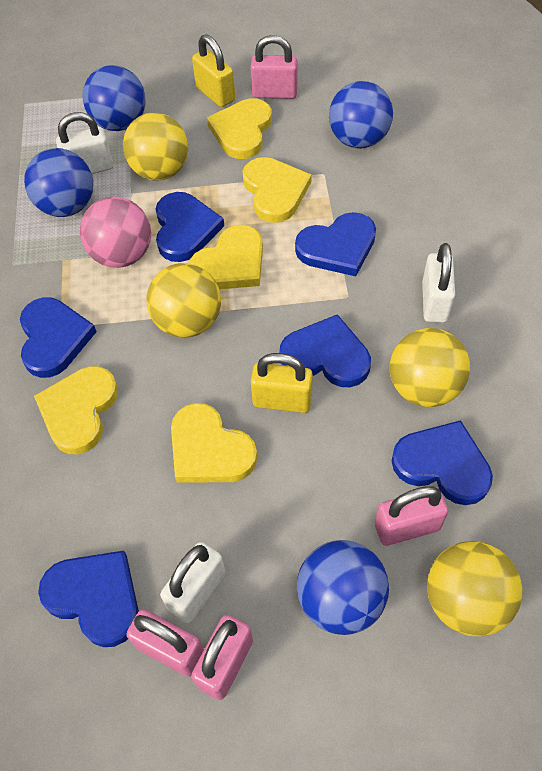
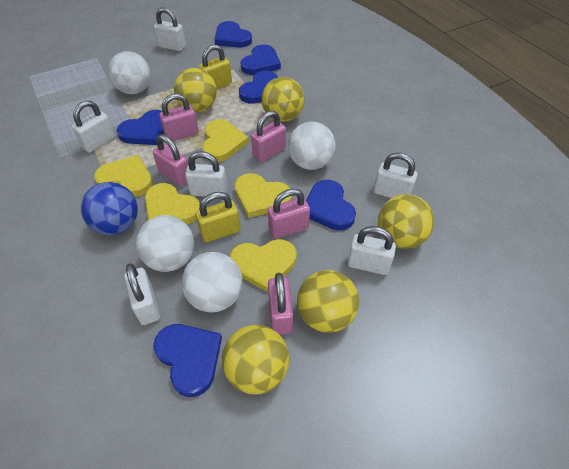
blue ball: [24,148,93,217] [82,65,146,131] [297,540,389,635] [329,81,393,148] = 4 -> [81,182,138,235] = 1
pink ball: [80,197,151,268] = 1 -> none = 0
pink padlock: [126,609,204,677] [191,615,253,700] [250,35,297,99] [375,486,448,546] = 4 -> [153,134,188,187] [159,93,199,141] [251,111,286,162] [268,188,310,239] [268,273,293,335] = 5
white ball: none = 0 -> [108,51,151,94] [136,215,194,272] [182,252,243,313] [288,122,336,170] = 4
white padlock: [56,112,113,174] [160,542,226,623] [422,243,455,323] = 3 -> [72,100,115,153] [124,264,160,325] [154,7,186,51] [185,151,227,196] [348,226,396,275] [373,152,417,198] = 6
yellow ball: [123,113,188,181] [146,263,221,338] [390,328,470,407] [427,541,522,636] = 4 -> [174,68,217,112] [222,325,289,395] [261,77,304,122] [297,270,359,333] [378,194,434,249] = 5

